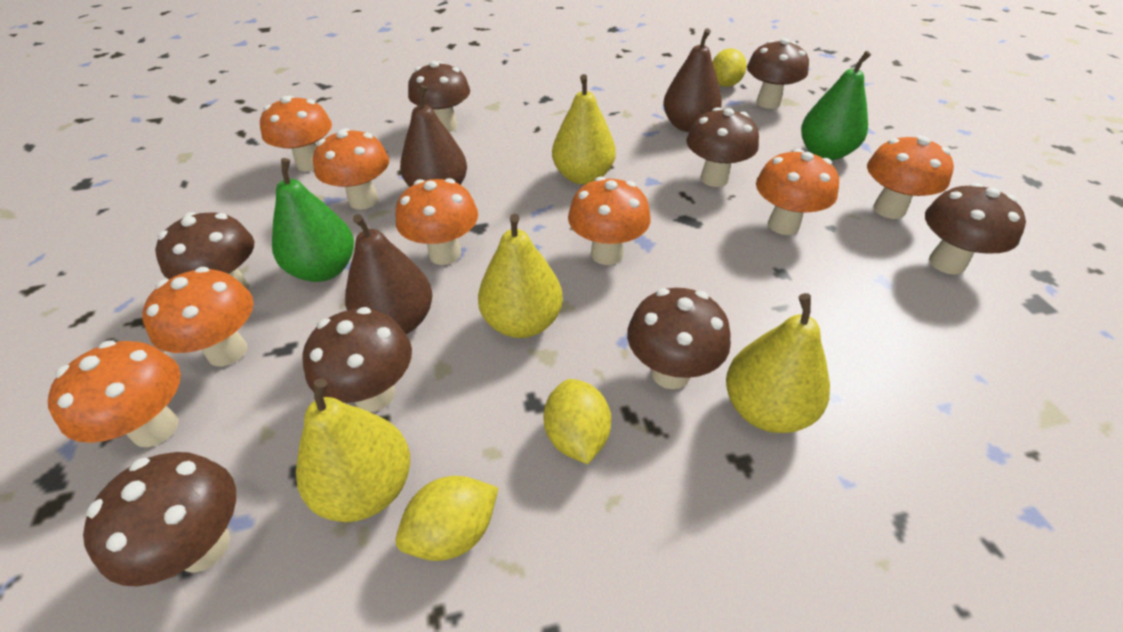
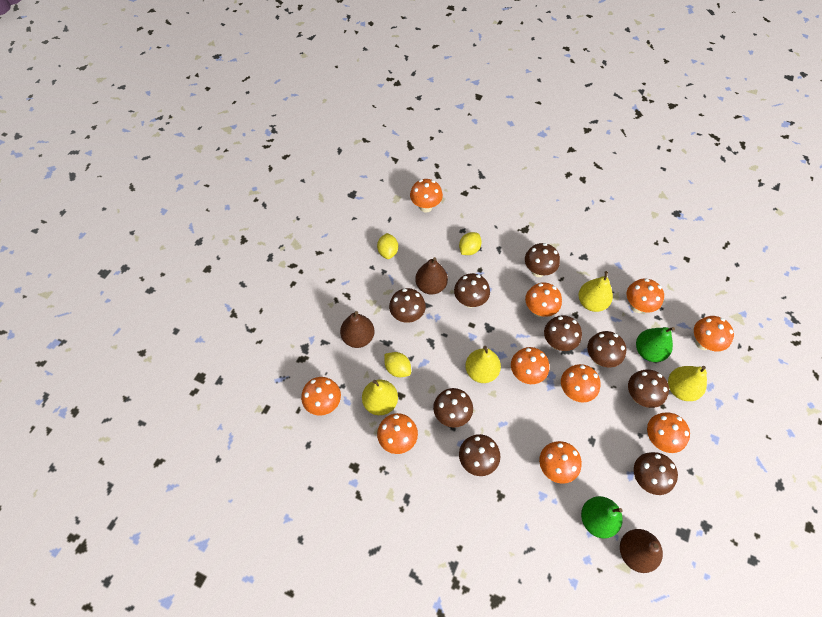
brown mushroom: [83,452,236,586] [155,212,254,290] [302,307,412,412] [408,61,470,132] [627,288,731,389] [686,107,759,187] [747,38,809,109] [925,183,1026,275] = 8 -> [389,288,426,323] [433,388,473,427] [454,273,490,308] [459,434,500,476] [525,243,560,277] [544,315,582,351] [587,331,626,368] [628,369,669,408] [634,452,678,495] = 9
orange mushroom: [48,340,181,447] [142,267,254,366] [260,96,332,172] [313,128,389,210] [396,178,478,265] [568,177,651,265] [756,149,839,235] [867,135,954,219] = 8 -> [301,377,341,415] [377,413,418,454] [410,179,443,213] [511,347,549,384] [525,283,562,317] [539,441,582,484] [561,364,601,402] [626,279,664,313] [647,412,690,453] [694,316,734,351] = 10

